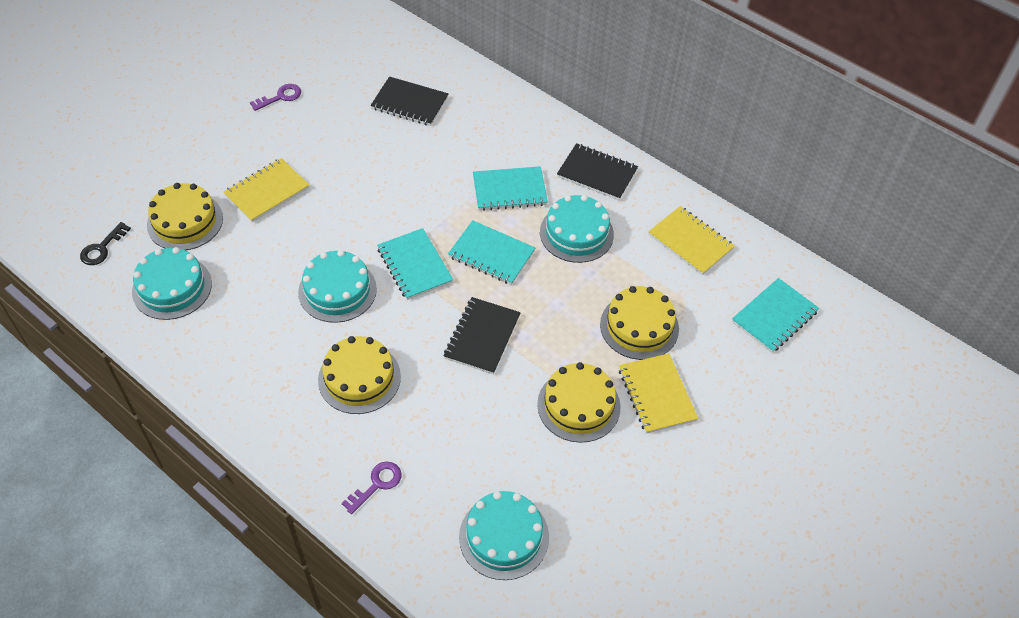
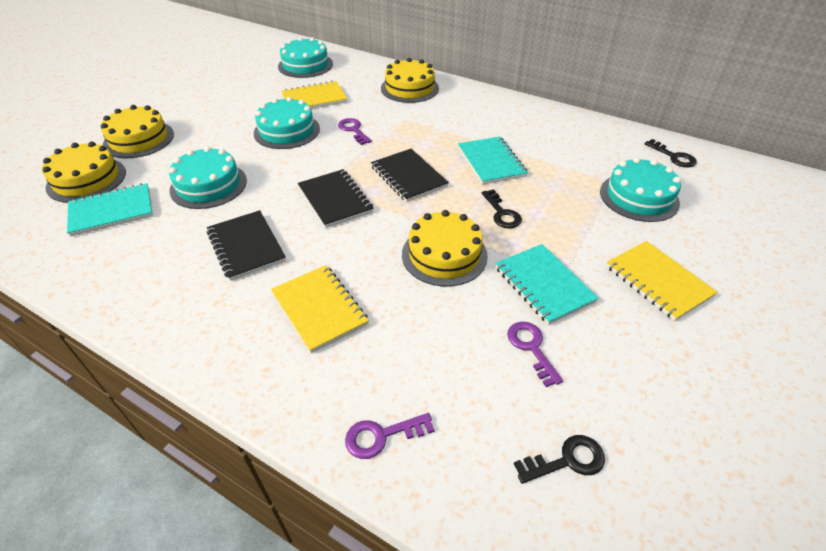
black key: [80,222,131,265] = 1 -> [482,189,522,228] [514,435,605,484] [644,139,697,168] = 3
purple key: [250,84,301,111] [342,462,402,514] = 2 -> [338,118,372,145] [345,413,434,459] [507,322,563,387] = 3
turquoise notebook: [377,228,453,300] [448,220,535,285] [473,166,548,211] [732,278,819,353] = 4 -> [67,183,153,236] [458,136,528,185] [495,244,599,325] = 3

